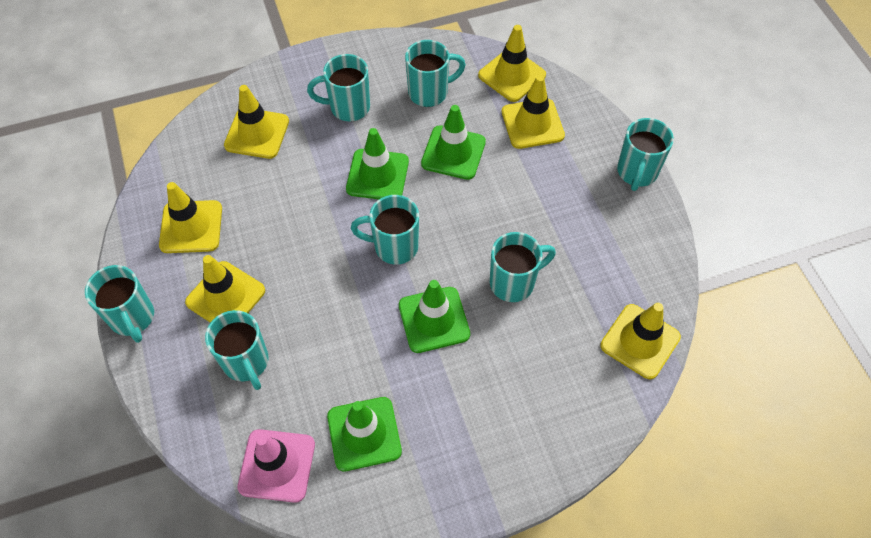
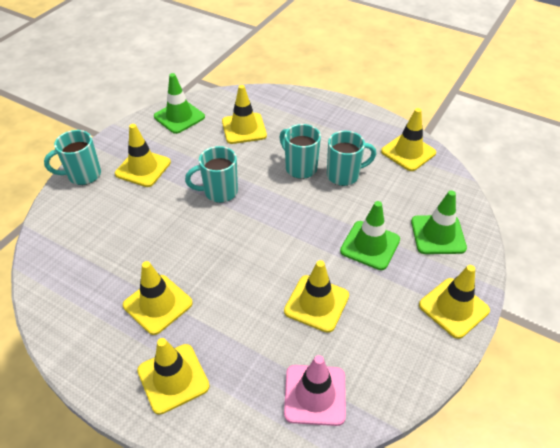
green traffic cone: [327,397,402,471] [346,128,409,199] [399,280,470,353] [421,105,486,180] = 4 -> [154,73,205,134] [340,201,400,270] [411,190,467,254] = 3
turquoise mug: [85,265,154,343] [205,310,269,390] [307,54,370,122] [351,195,419,265] [405,40,466,107] [490,232,556,302] [617,118,674,191] = 7 -> [44,130,101,185] [185,146,238,203] [279,124,321,179] [327,131,376,186] = 4
yellow traffic cone: [159,182,222,253] [185,255,265,323] [224,85,289,159] [478,25,546,102] [502,75,565,149] [600,303,681,379] = 6 -> [115,124,171,187] [123,261,193,335] [137,338,210,415] [222,85,267,144] [284,260,349,333] [381,108,436,171] [419,265,490,339] = 7

